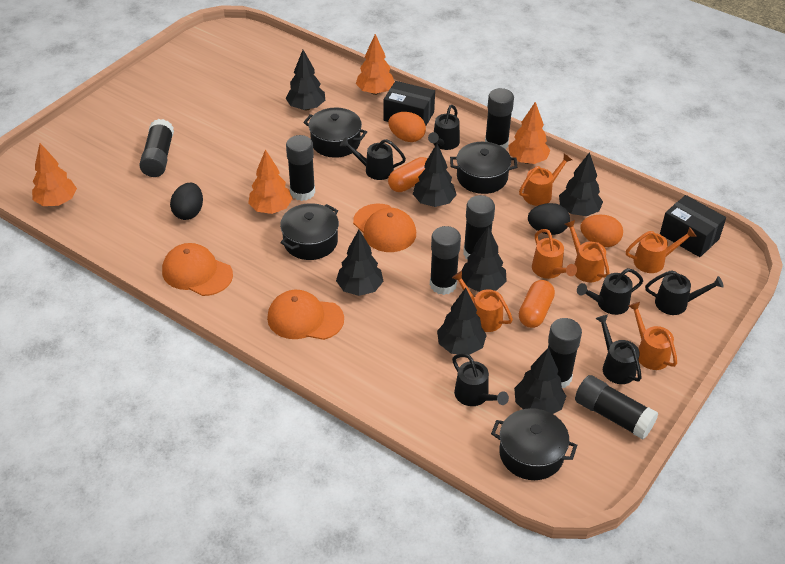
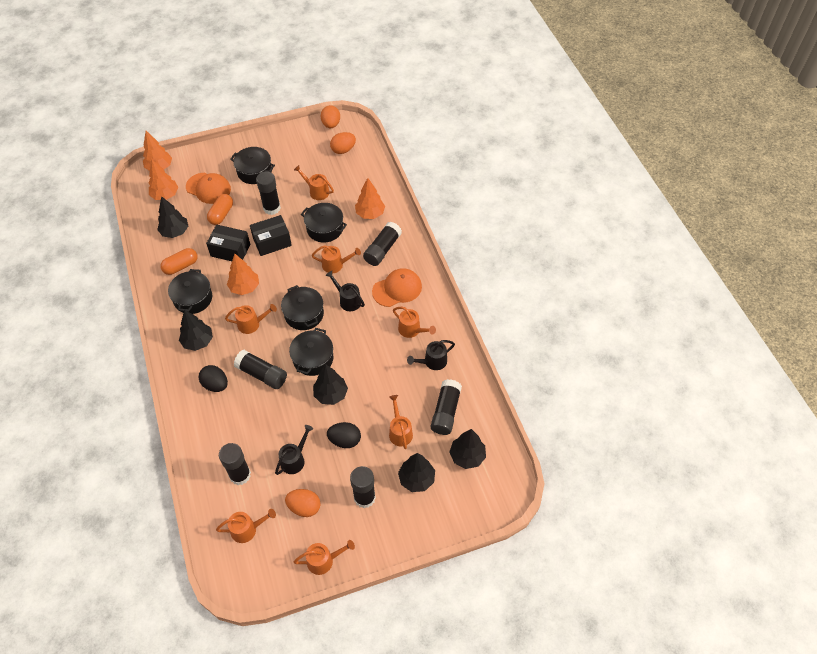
black glue stick: [139,119,174,177] [286,135,315,201] [430,226,461,295] [463,195,495,259] [485,88,514,149] [548,318,582,388] [575,375,658,439] = 7 -> [219,443,251,485] [233,350,287,389] [256,171,281,215] [350,466,376,508] [363,222,402,266] [431,379,462,435] = 6
black pot: [280,203,339,260] [303,108,367,158] [450,142,517,194] [491,408,577,480] = 4 -> [168,269,212,314] [230,147,275,184] [281,285,324,330] [289,328,333,376] [301,203,347,242] = 5
black tree: [286,50,325,110] [336,230,384,296] [413,144,457,207] [437,288,487,355] [462,226,507,292] [514,348,566,414] [559,152,603,216] = 7 -> [157,196,188,238] [179,309,213,351] [313,364,348,405] [398,453,435,492] [449,429,486,469] = 5
black watering can: [340,137,406,180] [428,105,460,150] [452,354,509,406] [577,268,643,315] [595,315,642,384] [645,270,724,315] = 6 -> [275,425,313,475] [325,271,365,311] [407,340,455,370] = 3
orange cap: [162,243,233,296] [267,290,344,340] [353,204,416,252] = 3 -> [186,173,231,204] [372,268,422,307] = 2
orange egg: [388,112,426,142] [580,215,623,247] = 2 -> [285,489,321,517] [321,105,340,128] [330,132,356,154] = 3
orange watering can: [452,271,513,332] [519,154,572,206] [532,229,577,279] [565,220,610,282] [626,227,697,273] [628,302,677,370] = 6 -> [216,509,276,543] [225,304,277,334] [294,165,334,200] [294,540,355,575] [312,245,361,273] [389,395,413,449] [393,307,436,338] = 7

